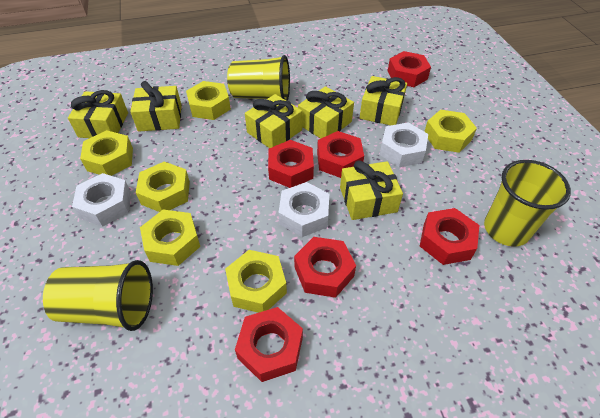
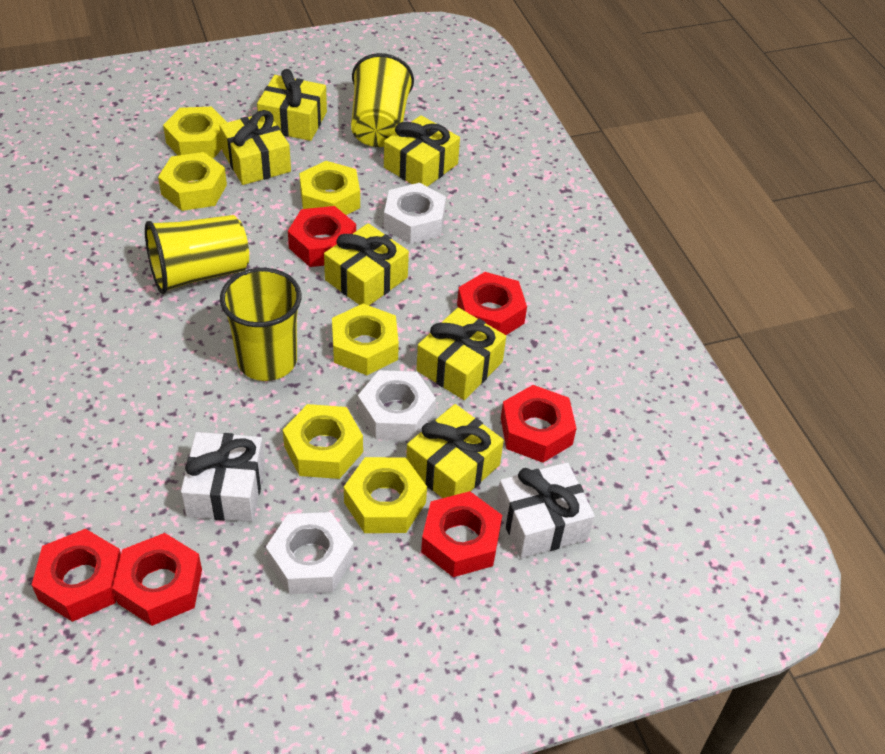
white gift: none = 0 -> [181,432,265,522] [496,462,595,559] = 2

